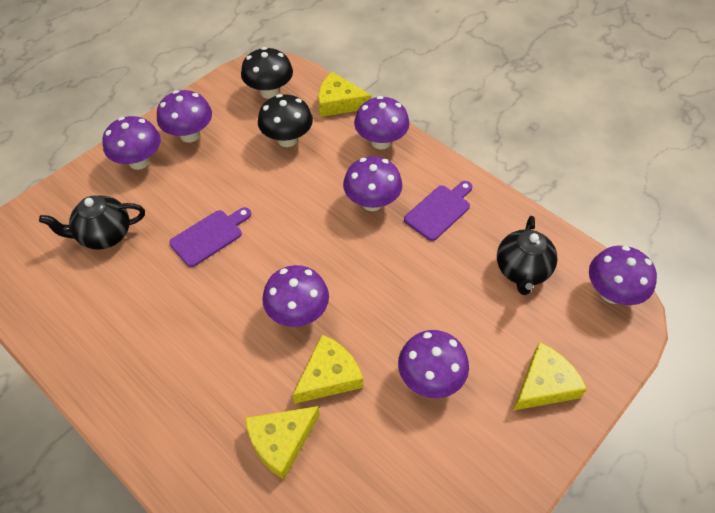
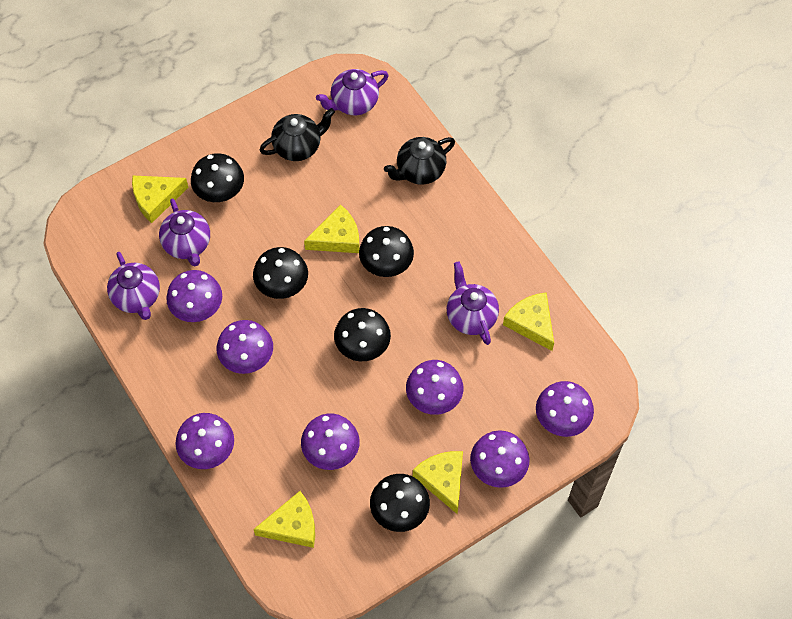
black mushroom: [241,47,293,99] [258,94,313,147] = 2 -> [191,153,244,202] [253,247,308,299] [334,308,391,361] [359,226,414,277] [370,474,430,532] = 5
purple cutting board: [169,207,251,267] [404,181,472,241] = 2 -> none = 0
purple teapot: none = 0 -> [107,252,160,320] [159,198,210,266] [316,69,389,115] [447,261,499,345] = 4
yellow cheese: [245,406,320,480] [293,335,363,404] [318,72,372,117] [513,342,587,411] = 4 -> [132,175,188,223] [253,491,315,548] [304,204,360,253] [413,451,463,514] [503,292,554,351] = 5

